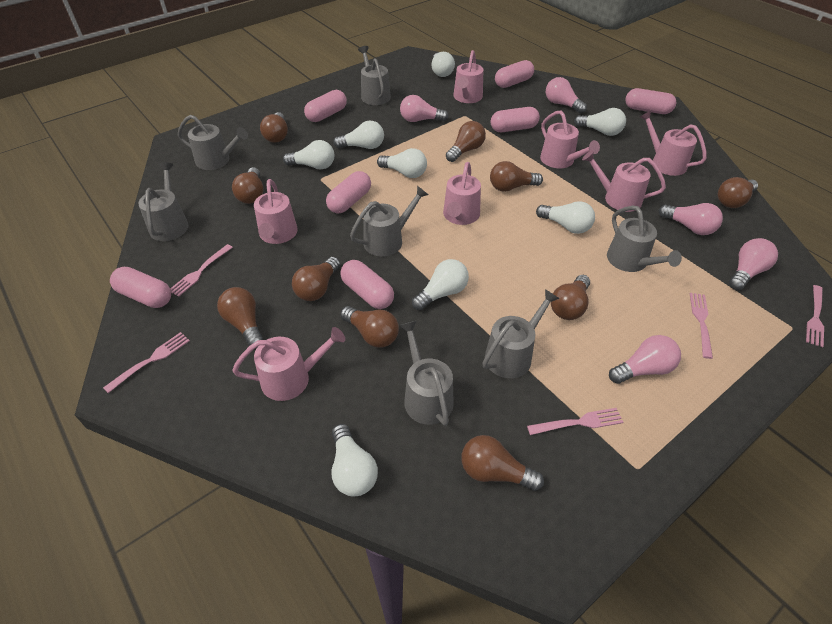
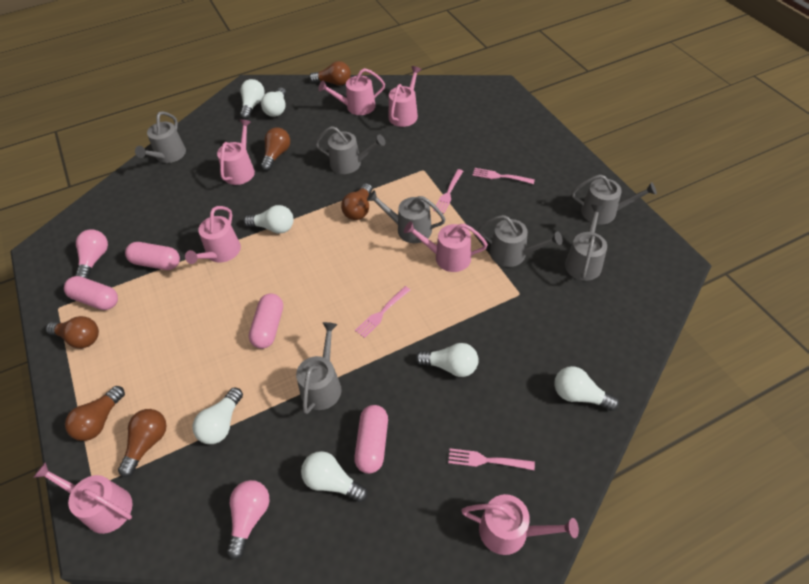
brown light bulb: [217,287,264,349] [232,167,263,204] [260,112,288,143] [292,257,340,301] [340,306,399,348] [446,121,486,162] [461,435,544,491] [490,161,543,192] [551,275,590,320] [718,177,758,208] = 10 -> [46,316,99,348] [65,386,125,441] [118,409,167,477] [261,128,290,171] [309,61,351,86] [341,183,372,220] = 6
pink capsule: [110,267,171,308] [304,90,347,122] [326,171,371,213] [340,260,394,309] [491,107,540,132] [495,60,534,88] [625,88,677,114] = 7 -> [64,276,118,310] [125,242,180,270] [249,293,283,349] [354,405,388,474] = 4
pink fork: [103,332,190,393] [170,244,233,297] [527,408,623,435] [690,293,713,359] [806,285,824,347] = 5 -> [355,286,410,338] [433,169,463,214] [448,448,535,470] [472,168,535,184] = 4
pink light bulb: [400,95,448,122] [546,77,587,113] [609,335,681,384] [659,203,723,235] [729,238,778,290] = 5 -> [75,229,108,279] [227,480,269,560] = 2
white light bulb: [283,140,334,169] [332,424,378,496] [333,121,384,149] [377,148,427,178] [412,259,469,310] [431,52,455,77] [536,201,595,234] [574,108,626,136] = 8 -> [193,387,243,444] [240,79,265,119] [244,205,294,234] [261,87,286,117] [301,451,368,502] [415,343,478,377] [554,366,619,411] = 7

